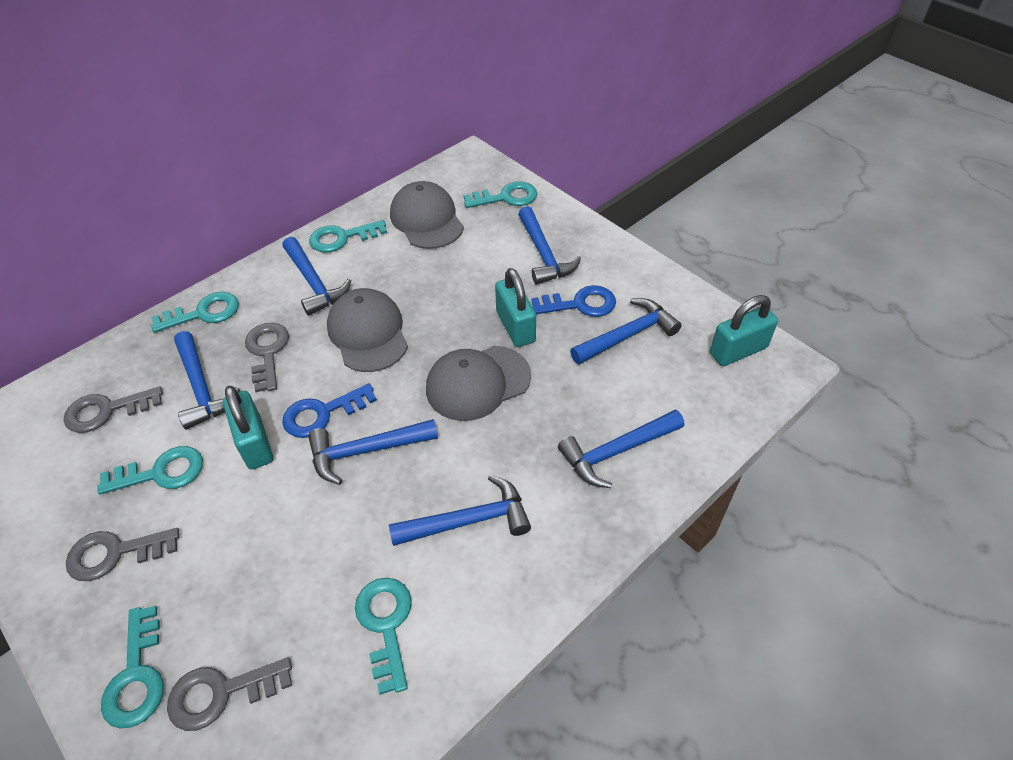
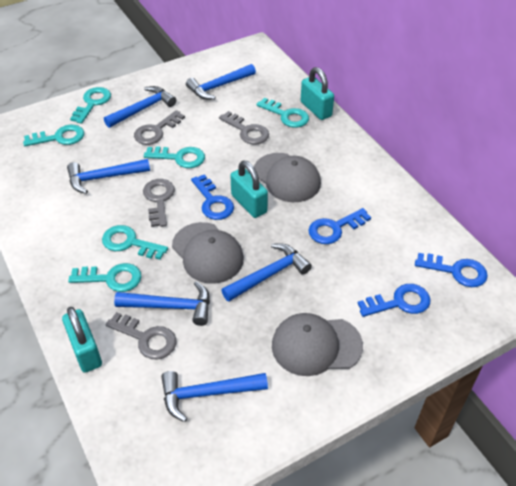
blue hammer: [174,331,240,430] [282,237,351,316] [308,419,438,485] [389,475,531,546] [518,206,581,284] [558,410,684,488] [570,298,681,365] = 7 -> [67,159,150,194] [104,86,176,128] [114,281,210,326] [161,371,268,422] [186,64,256,100] [221,243,312,302] = 6
blue key: [282,383,377,438] [531,285,616,317] = 2 -> [191,174,234,220] [309,208,371,244] [357,284,430,317] [415,253,488,287] = 4

